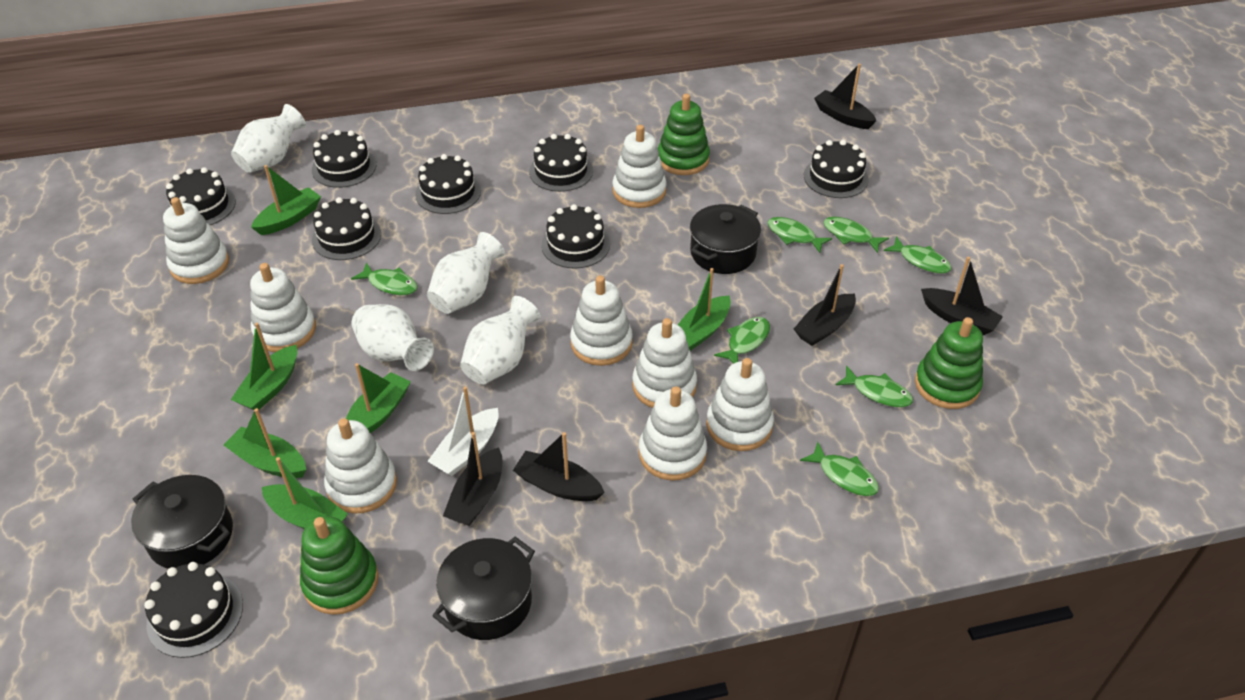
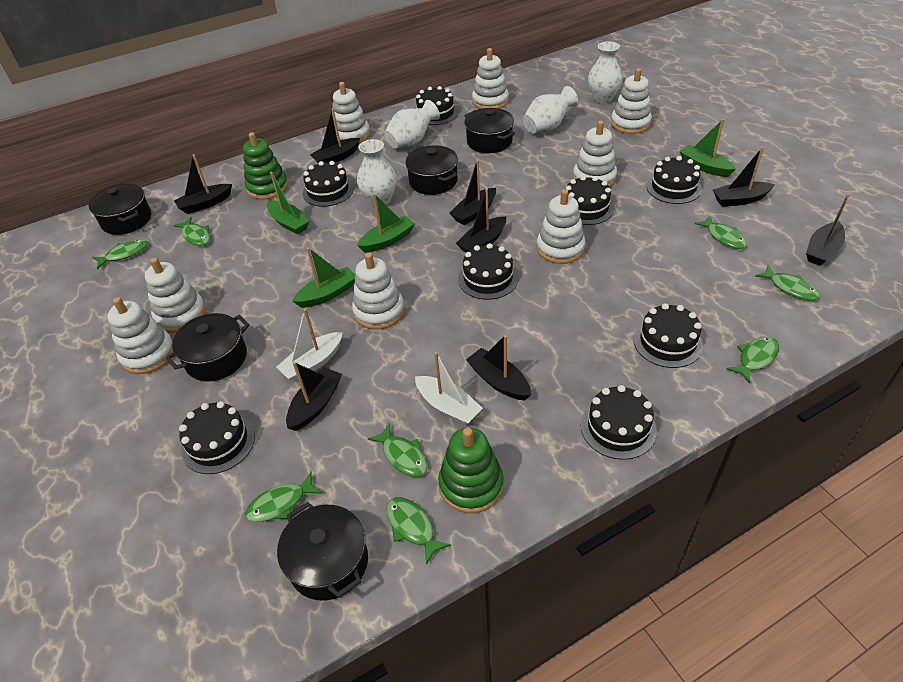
black boat: [443,432,503,526] [513,432,605,501] [794,264,856,346] [814,64,876,129] [921,257,1003,336] = 5 -> [174,154,232,214] [286,362,342,431] [310,108,360,164] [449,160,496,225] [456,188,506,253] [466,335,531,400] [713,147,775,207] [806,193,850,266] = 8
black pot: [131,475,233,569] [432,536,535,640] [690,204,761,274] = 3 -> [89,183,151,235] [166,313,250,382] [277,502,368,601] [405,145,458,195] [464,108,515,153] = 5
green boat: [224,408,306,478] [231,323,297,410] [251,165,321,235] [262,457,348,529] [346,363,411,433] [678,268,731,351] = 6 -> [267,172,310,235] [293,247,355,308] [357,194,415,253] [679,119,736,177] = 4
green fish: [351,262,418,295] [714,317,770,364] [767,217,832,253] [800,442,879,496] [823,217,889,253] [836,365,913,407] [884,236,952,274] = 7 -> [92,239,148,269] [173,217,210,246] [245,472,322,522] [368,424,427,477] [386,497,451,565] [694,216,747,249] [726,337,779,383] [755,265,819,301] = 8
green stacking toy: [300,516,379,615] [658,94,710,175] [915,317,983,409] = 3 -> [243,132,288,200] [438,428,504,513] = 2
white boat: [427,386,499,476] = 1 -> [276,309,343,382] [415,352,483,426] = 2

